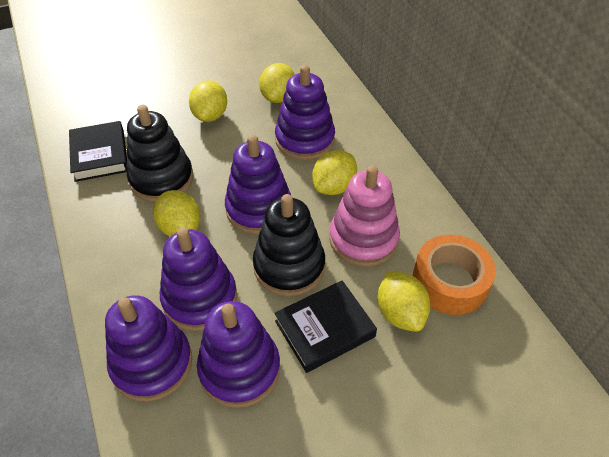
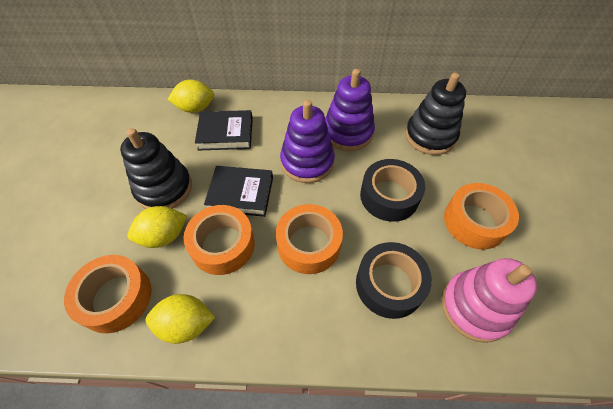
black tape: none = 0 -> [356,242,432,319] [360,159,425,222] = 2
orange tape: [413,235,496,315] = 1 -> [64,255,151,334] [184,205,255,275] [276,204,343,274] [444,183,519,250] = 4
purple stacking toy: [105,295,192,401] [160,228,237,331] [197,301,280,408] [225,135,291,234] [275,65,335,160] = 5 -> [280,100,335,183] [325,69,375,151] = 2
yellow lemon: [153,190,200,236] [189,81,227,122] [259,63,295,103] [312,150,357,195] [378,271,430,332] = 5 -> [127,206,187,248] [146,294,215,344] [167,80,214,113] = 3

